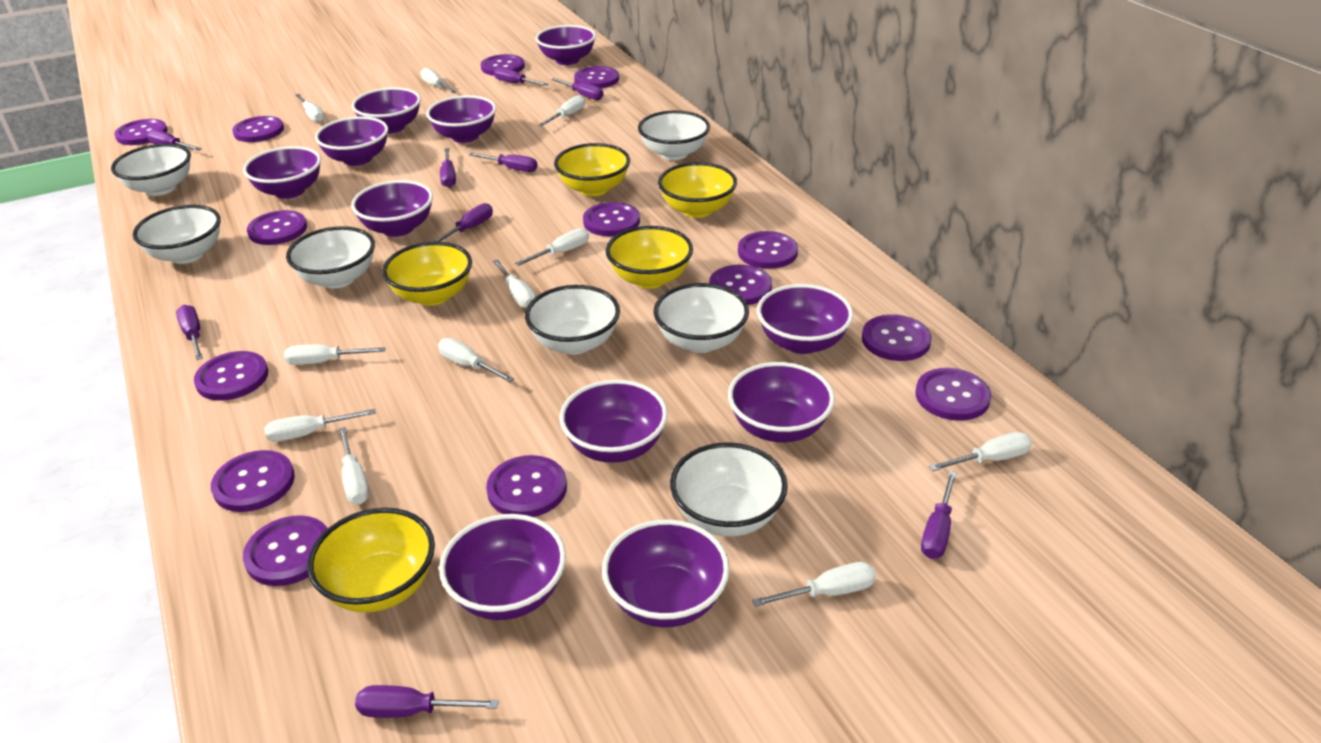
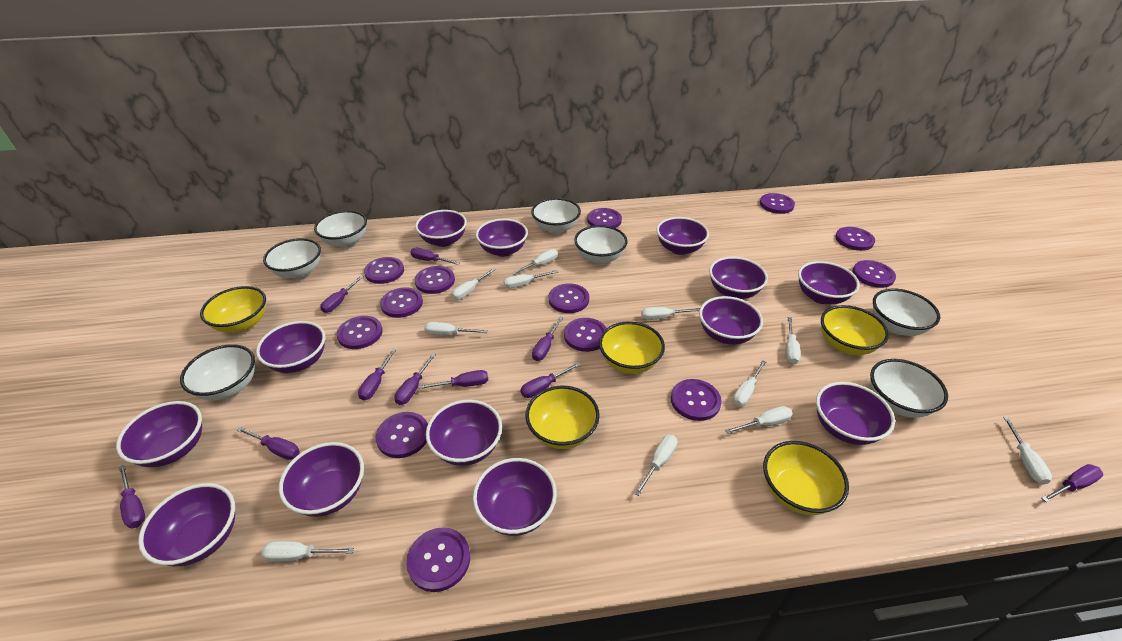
purple bowl: [243,146,321,199] [315,116,388,166] [351,180,433,237] [352,87,421,134] [426,95,496,143] [439,514,566,620] [536,25,596,65] [560,380,668,463] [602,519,730,627] [728,362,835,443] [757,284,853,354] = 11 -> [116,401,202,467] [138,483,235,566] [256,321,325,373] [279,442,364,517] [415,210,467,247] [426,400,502,466] [473,458,557,536] [476,219,528,257] [656,217,709,255] [699,296,763,345] [709,257,768,299] [798,261,860,304] [816,382,895,445] = 13
purple button: [114,119,168,145] [194,351,269,401] [211,450,295,512] [232,116,284,142] [243,515,328,586] [247,210,307,245] [481,54,525,76] [486,455,567,517] [574,66,619,88] [583,202,640,236] [709,265,772,305] [738,231,798,269] [862,314,932,361] [916,368,991,421] = 14 -> [337,316,383,349] [364,257,404,284] [376,412,428,458] [380,287,423,318] [406,527,470,592] [415,266,455,294] [549,283,589,313] [564,318,607,352] [587,208,622,228] [671,379,722,421] [760,193,795,214] [835,227,875,251] [852,260,896,288] = 13
purple screwdriver: [147,130,202,151] [176,305,203,360] [355,685,499,718] [433,203,493,242] [440,148,456,188] [469,153,538,172] [494,67,549,86] [551,78,604,100] [921,471,957,559] = 9 -> [119,465,145,529] [237,427,300,460] [320,276,364,313] [358,348,397,401] [394,353,436,405] [410,248,459,265] [418,370,488,389] [520,363,580,398] [532,317,563,361] [1042,464,1103,502] = 10

